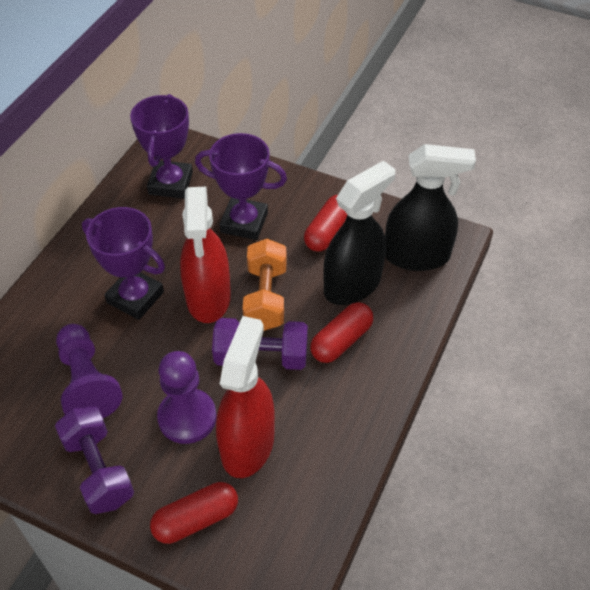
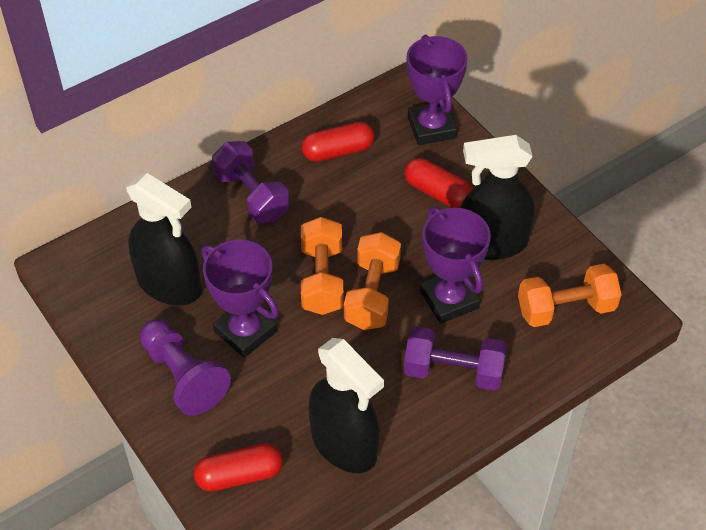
black spray bottle: [323,161,395,305] [385,144,476,271] = 2 -> [126,173,201,305] [308,338,384,473] [461,135,535,260] = 3
orange dumbbell: [243,239,287,331] = 1 -> [301,217,344,315] [344,232,401,330] [518,264,622,327] = 3
purple pawn: [56,324,122,418] [157,351,217,444] = 2 -> [140,320,231,416] = 1
red spray bottle: [180,187,231,323] [216,316,275,478] = 2 -> none = 0

